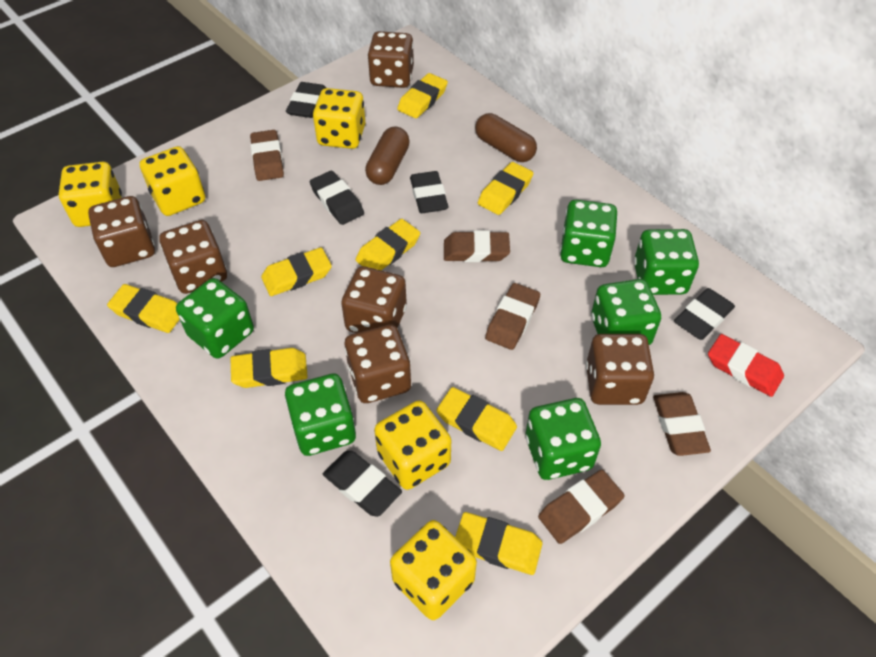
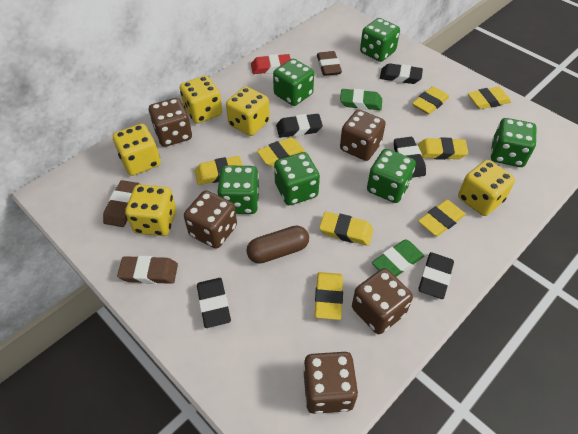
brown capsule: [365,126,410,185] [475,113,537,162] = 2 -> [247,225,309,264] = 1
brown dice: [88,196,155,267] [159,220,227,294] [341,266,407,333] [345,325,411,403] [368,31,414,88] [586,334,654,405] = 6 -> [149,98,192,147] [184,191,237,249] [304,352,358,414] [340,110,386,161] [352,268,413,334] = 5
brown eraser: [250,130,284,181] [444,230,510,262] [485,283,540,350] [538,470,625,544] [653,392,711,456] = 5 -> [103,180,140,227] [117,256,178,284] [317,51,342,76] = 3
green eraser: none = 0 -> [340,89,382,110] [372,239,424,277] = 2

